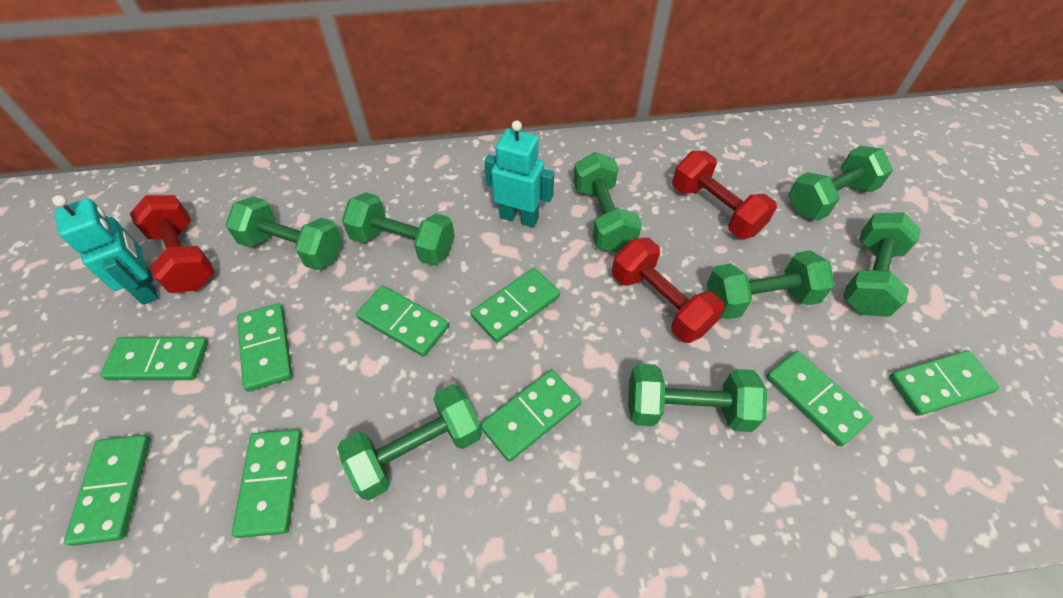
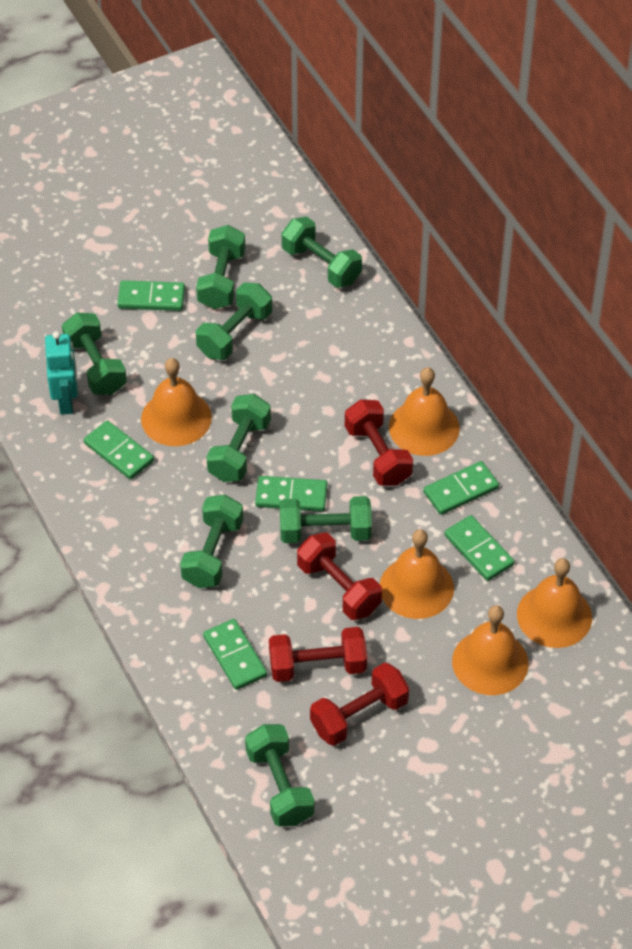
green domino: [64,435,150,546] [100,337,208,380] [232,429,302,538] [237,303,292,392] [356,285,449,357] [471,268,560,342] [480,369,581,462] [766,351,873,447] [889,350,999,416] = 9 -> [84,420,154,480] [117,280,185,311] [203,619,267,690] [255,476,327,512] [423,461,499,515] [444,515,514,581] = 6
orange bell: none = 0 -> [141,358,212,446] [380,529,454,619] [389,367,460,456] [452,605,529,695] [517,558,592,648] = 5
red dumbbell: [130,195,215,293] [612,238,725,343] [672,151,777,239] = 3 -> [269,627,367,682] [297,532,382,620] [310,662,409,746] [345,399,413,486] = 4
turquoise robot: [52,195,158,305] [484,120,554,228] = 2 -> [45,331,78,415] = 1

